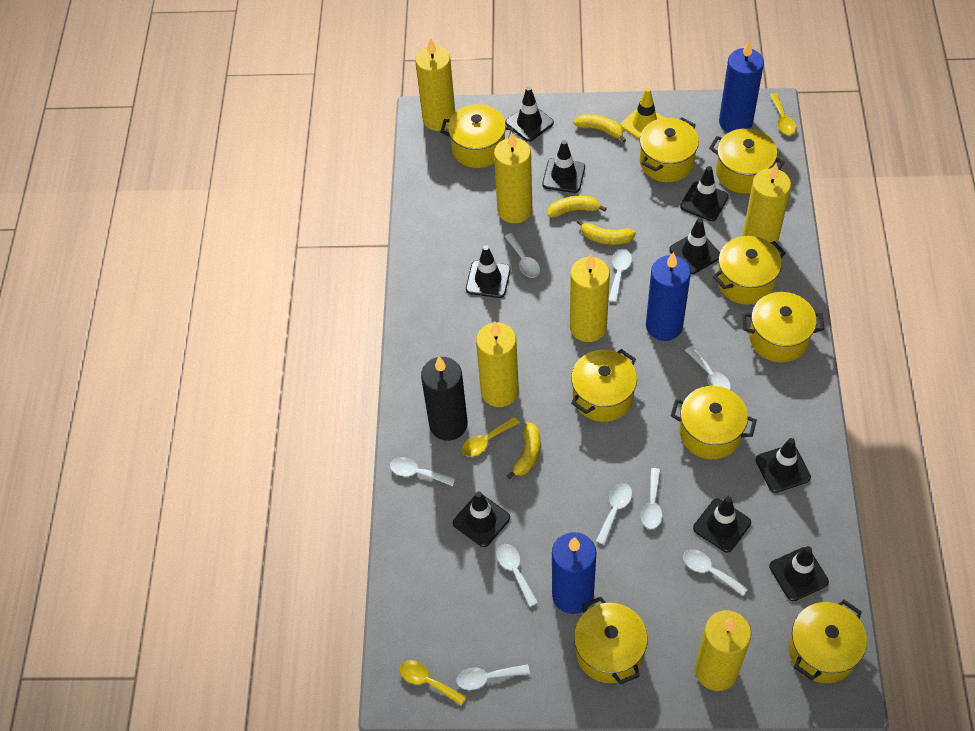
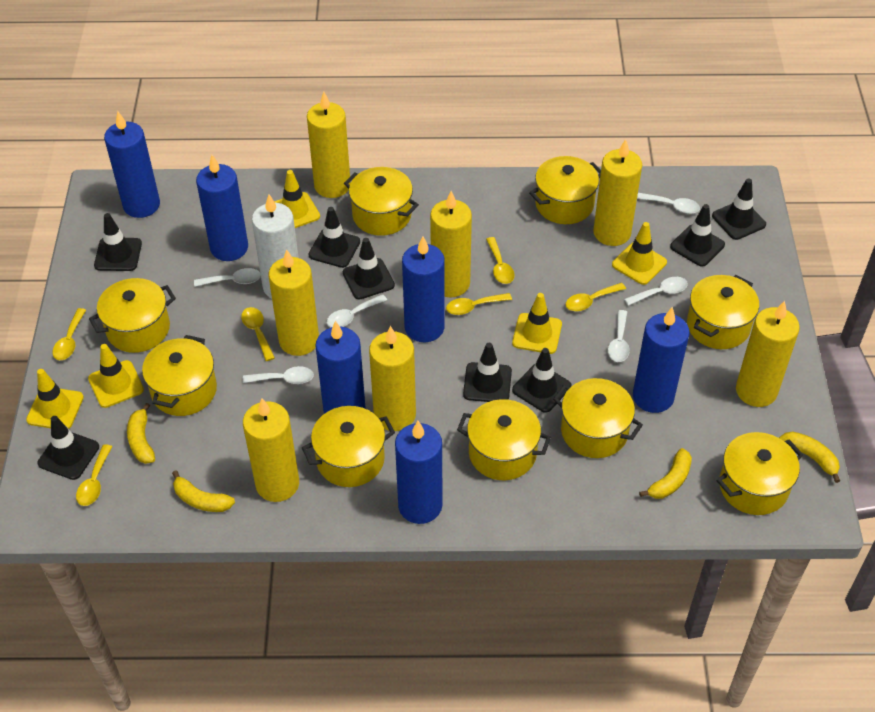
black candle: [421,357,468,441] = 1 -> none = 0
black traffic cone: [453,491,510,547] [466,245,511,298] [505,87,554,142] [542,140,585,193] [669,218,720,274] [680,166,729,221] [693,496,751,552] [756,438,811,493] [769,546,829,601] = 9 -> [38,416,99,480] [94,213,142,271] [309,207,360,268] [343,238,395,299] [463,343,512,402] [512,348,571,413] [670,204,725,267] [712,178,766,240] = 8
blue candle: [552,532,596,614] [646,252,691,341] [719,40,764,133] = 3 -> [104,111,160,218] [196,155,248,261] [315,321,365,414] [395,421,442,524] [402,236,445,342] [633,307,690,413] = 6
white candle: none = 0 -> [252,194,299,299] = 1
white spoon: [390,457,456,486] [456,664,530,690] [496,544,538,607] [505,233,540,278] [596,483,632,545] [608,249,632,302] [641,468,662,529] [683,550,748,596] [685,346,731,390] = 9 -> [194,268,261,287] [243,366,314,384] [327,294,387,327] [608,310,630,362] [624,277,688,306] [637,193,700,214] = 6
yellow candle: [415,38,455,131] [476,322,519,407] [494,132,532,223] [570,254,610,342] [695,610,751,691] [742,163,791,248] = 6 -> [243,398,299,502] [269,249,319,356] [307,92,351,198] [369,326,416,431] [430,191,472,297] [593,139,642,246] [736,301,800,407] = 7
yellow spoon: [400,660,466,706] [462,417,520,457] [769,93,796,135] = 3 -> [53,308,86,360] [76,444,113,506] [241,307,275,361] [446,293,512,315] [486,237,515,284] [566,283,626,311] = 6
yellow traffic cone: [621,88,665,140] = 1 -> [26,369,84,429] [88,344,144,408] [274,170,320,228] [512,293,562,354] [612,222,667,285] = 5

